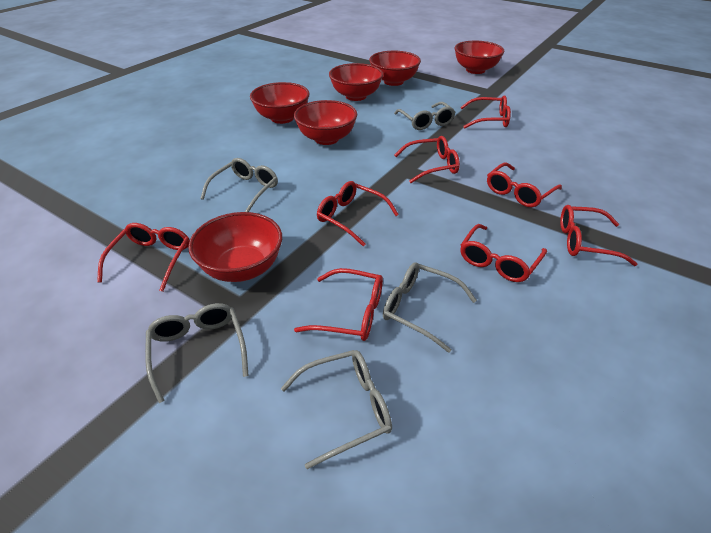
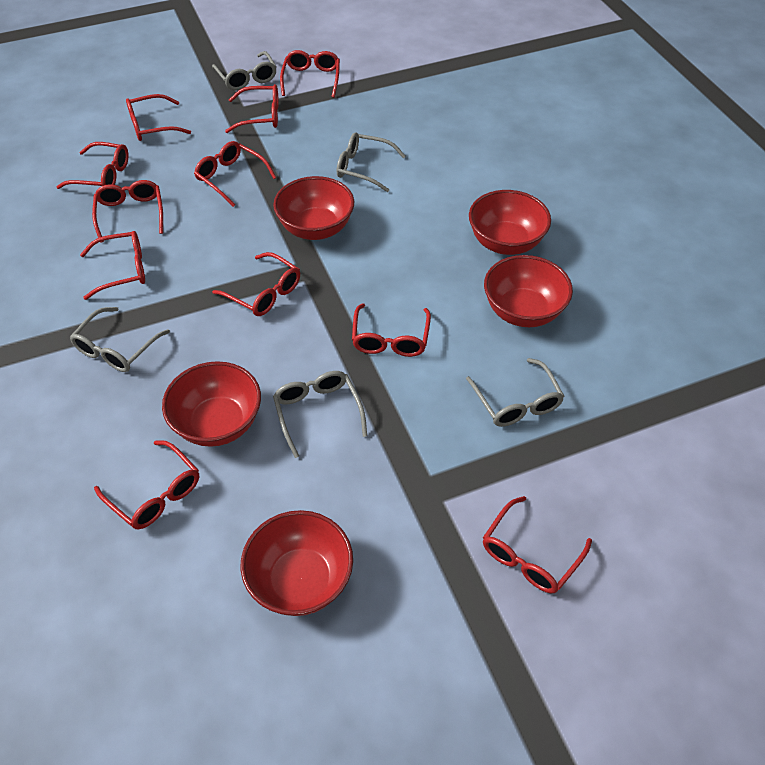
red bowl: [188,212,282,282] [250,82,310,124] [294,100,357,145] [329,63,383,101] [369,51,421,86] [455,41,504,74] = 6 -> [162,361,261,447] [241,510,353,616] [273,176,354,240] [469,190,551,255] [484,255,573,327] = 5
red glasses: [97,223,190,291] [294,268,383,341] [317,181,399,246] [394,136,460,183] [460,95,511,128] [460,224,547,282] [487,163,562,207] [560,205,637,266] = 8 -> [56,142,128,189] [80,231,145,300] [92,180,163,243] [94,440,199,529] [126,94,191,141] [194,141,276,207] [212,252,300,316] [225,84,279,133] [280,50,340,98] [352,303,431,357] [483,496,592,593] = 11

